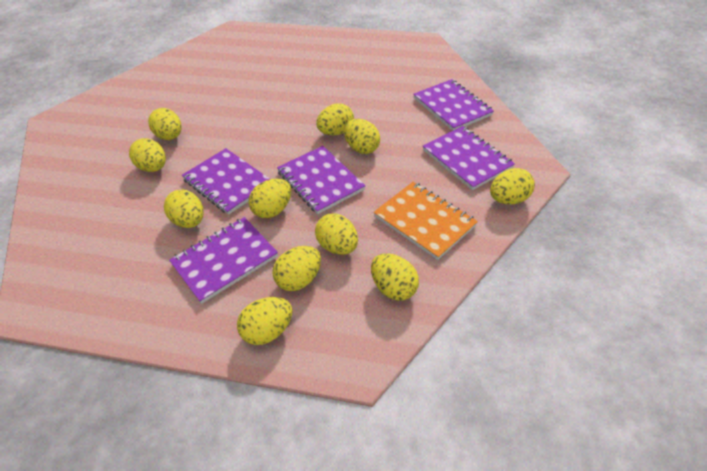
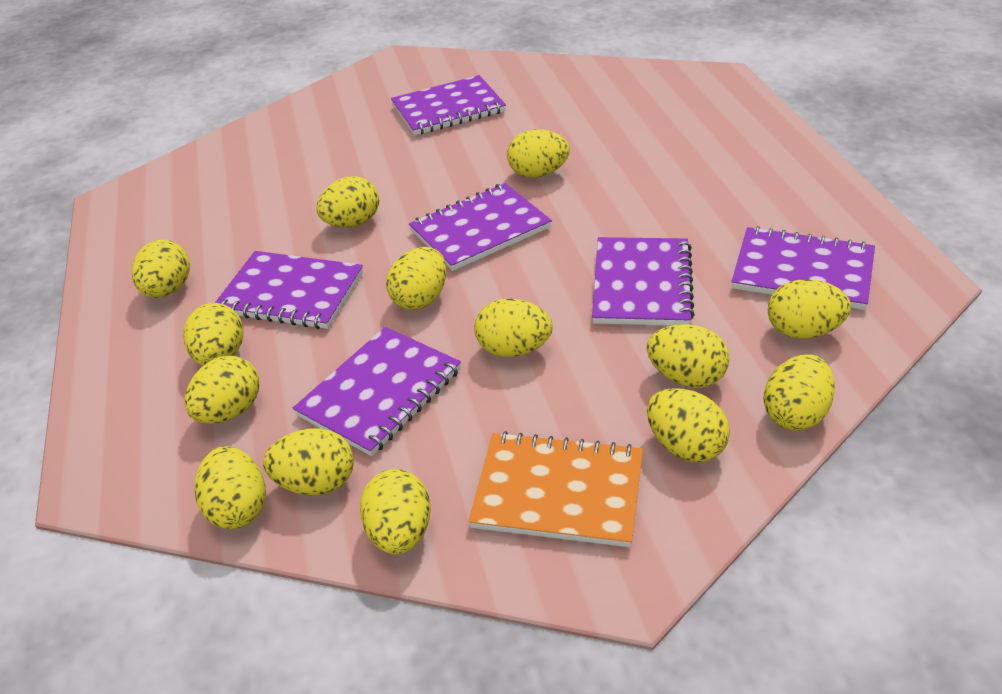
purple notebook: [169,217,278,304] [182,148,270,215] [277,146,365,214] [413,79,494,131] [423,126,515,190] = 5 -> [215,251,363,329] [293,327,461,456] [391,75,506,136] [409,183,552,271] [592,237,695,326] [731,226,875,310] = 6
yellow egg: [129,138,166,172] [148,108,181,140] [164,190,204,228] [237,297,292,345] [249,178,291,218] [272,246,321,291] [315,213,358,255] [316,103,354,136] [344,119,380,154] [371,253,419,301] [490,168,535,204] = 11 -> [132,240,190,298] [184,303,244,366] [185,356,259,424] [195,446,266,529] [263,428,354,495] [316,176,379,227] [360,469,431,554] [386,247,446,310] [474,299,553,357] [507,129,570,178] [647,324,730,388] [647,388,730,463] [763,354,835,431] [768,279,851,339] = 14

